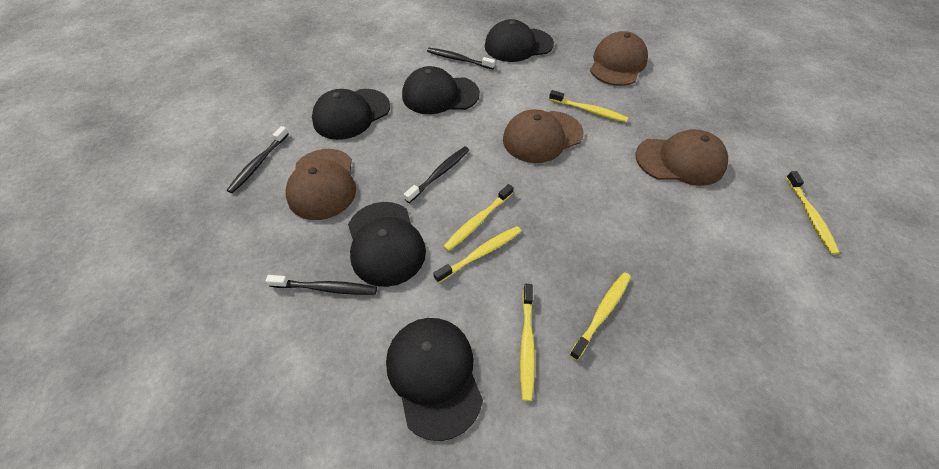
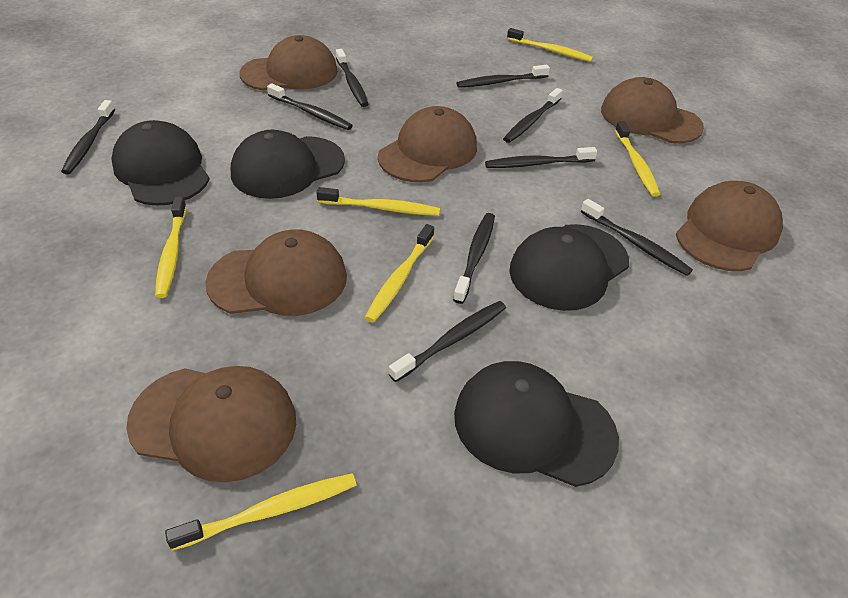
black cap: [312,89,390,140] [348,202,426,287] [386,318,483,441] [402,66,480,114] [485,19,554,62] = 5 -> [111,120,210,206] [231,130,345,199] [454,361,619,487] [509,224,629,311] = 4
black toothbrush: [227,126,289,193] [266,275,377,295] [404,146,469,203] [427,48,495,69] = 4 -> [61,100,115,174] [267,83,353,130] [336,49,368,107] [389,301,506,382] [453,213,495,304] [457,65,550,88] [485,147,597,168] [503,88,563,143] [581,199,693,276] = 9
brown cap: [286,149,356,220] [503,109,584,163] [590,31,648,86] [636,129,728,186] = 4 -> [126,366,296,482] [205,229,347,316] [240,35,338,91] [378,106,477,182] [601,77,704,144] [676,181,783,271] = 6

